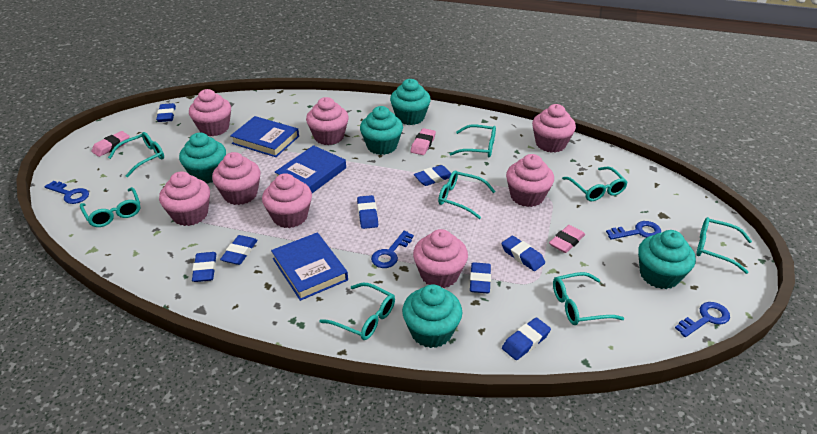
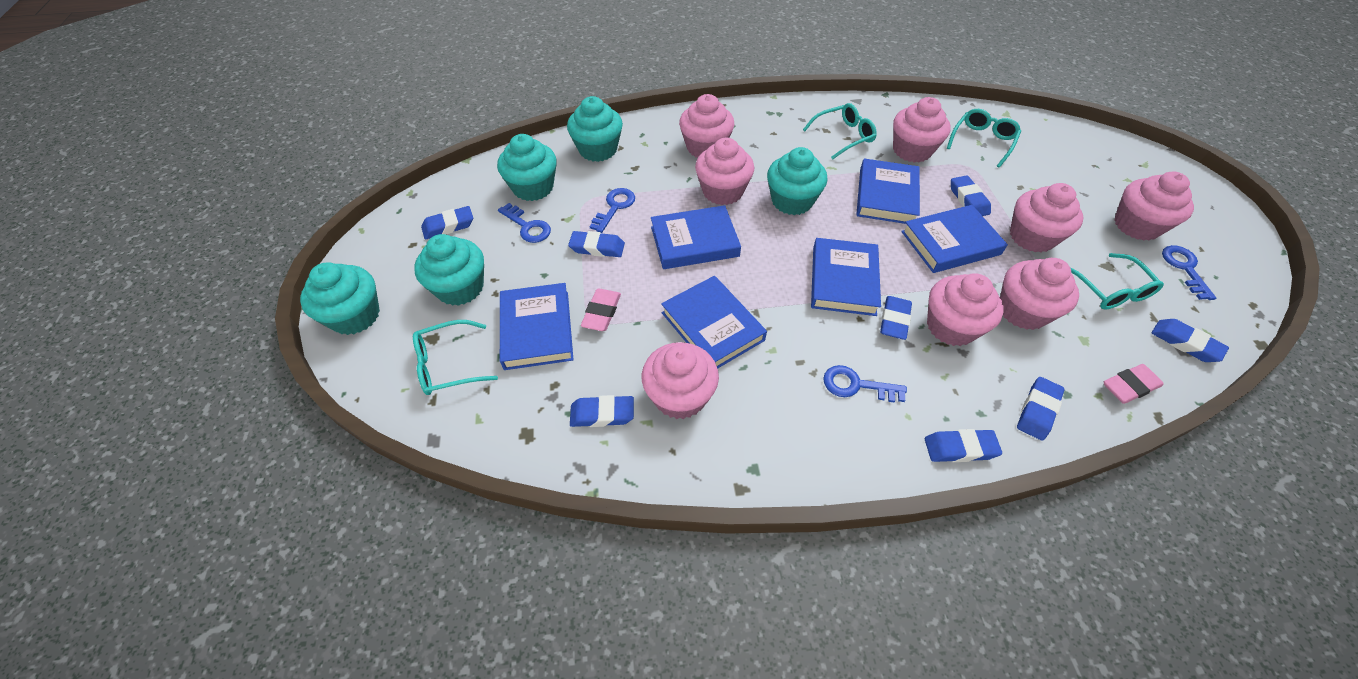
blue book: [230,116,299,157] [271,232,348,301] [274,145,346,193] = 3 -> [500,283,574,370] [651,205,741,269] [661,276,767,369] [811,238,881,316] [856,158,920,224] [901,205,1008,273] = 6
pink eraser: [91,131,129,157] [411,128,436,155] [549,225,585,253] = 3 -> [581,289,621,331] [1104,364,1164,404] = 2
turquoise glasses: [80,187,140,227] [108,132,164,177] [319,283,395,340] [438,170,496,219] [450,125,496,157] [553,272,624,325] [562,167,628,201] [696,217,752,274] = 8 -> [413,320,498,395] [803,103,877,159] [947,109,1021,168] [1071,253,1164,309] = 4

